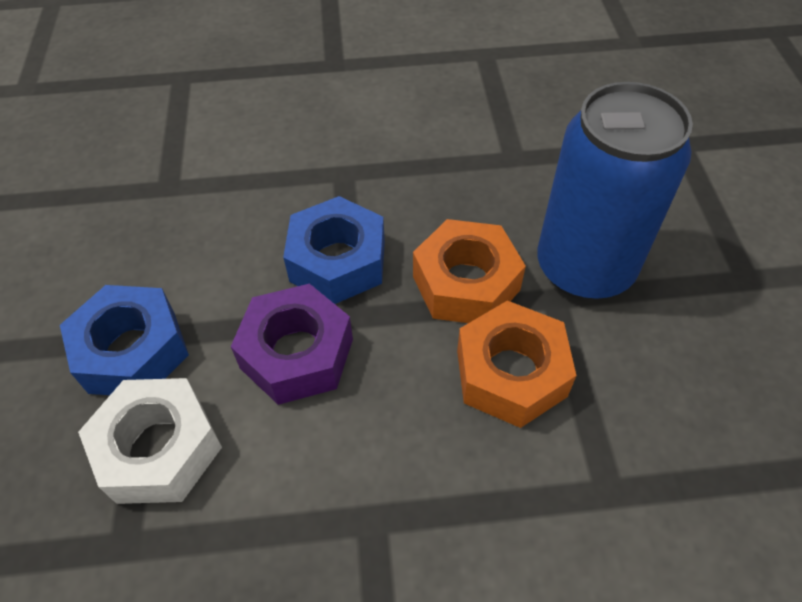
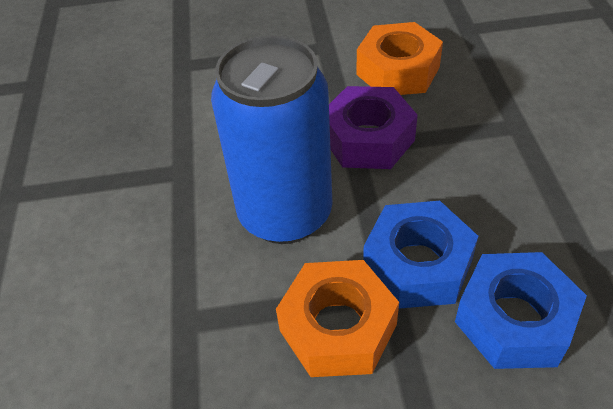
white nut: [78,378,222,504] = 1 -> none = 0

